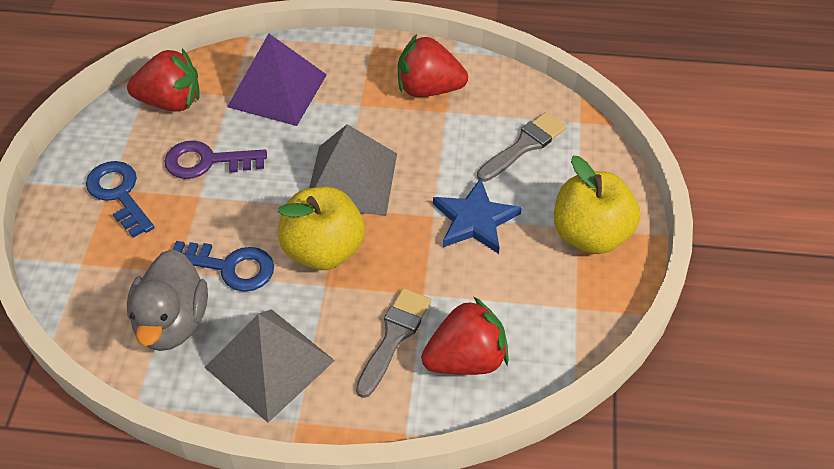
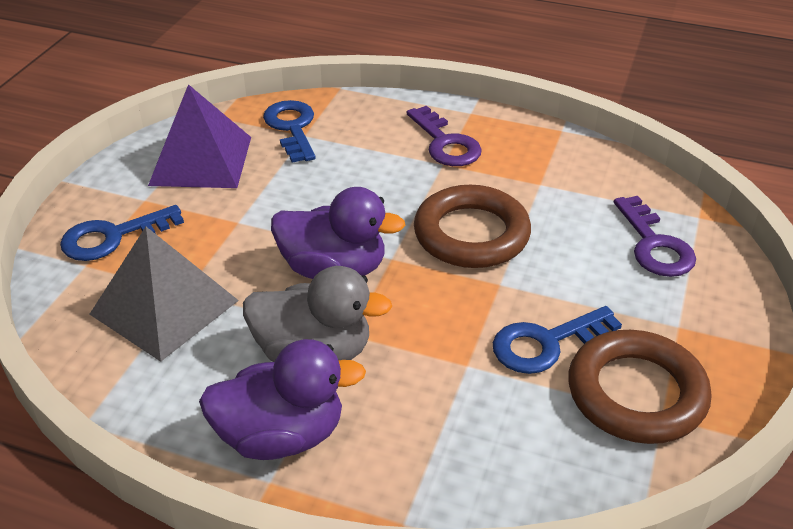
blue key: [86,161,154,238] [173,241,274,292] = 2 -> [60,205,184,261] [263,100,315,163] [493,306,622,374] = 3
blue star: [433,178,522,254] = 1 -> none = 0
brown ring: none = 0 -> [414,185,531,268] [568,330,712,444] = 2
grey brush: [356,288,431,398] [477,112,566,182] = 2 -> none = 0
grey pyramid: [204,309,335,423] [309,124,397,216] = 2 -> [90,227,239,362] = 1
purple duck: none = 0 -> [199,339,366,460] [271,187,406,279] = 2
purple key: [164,141,267,179] = 1 -> [407,106,482,166] [614,196,696,277] = 2
red strawberry: [127,49,200,112] [398,34,468,97] [421,297,509,375] = 3 -> none = 0
yellow apple: [278,186,365,270] [554,156,640,254] = 2 -> none = 0

